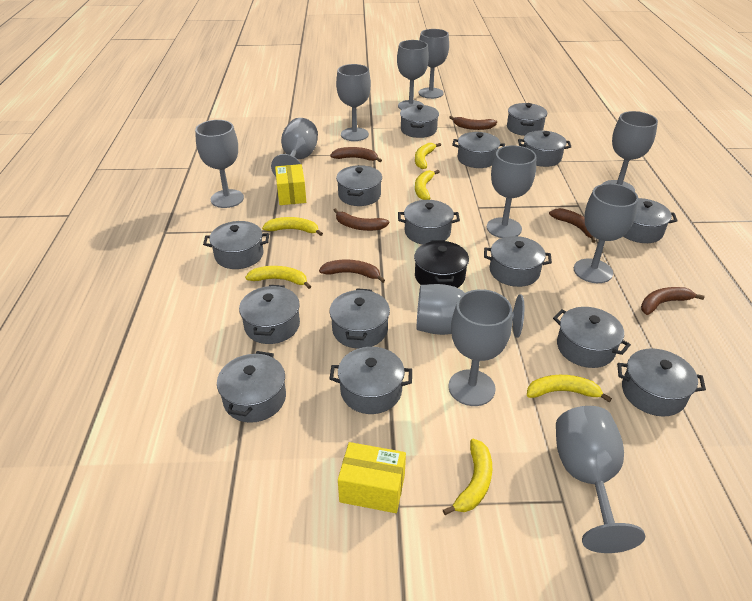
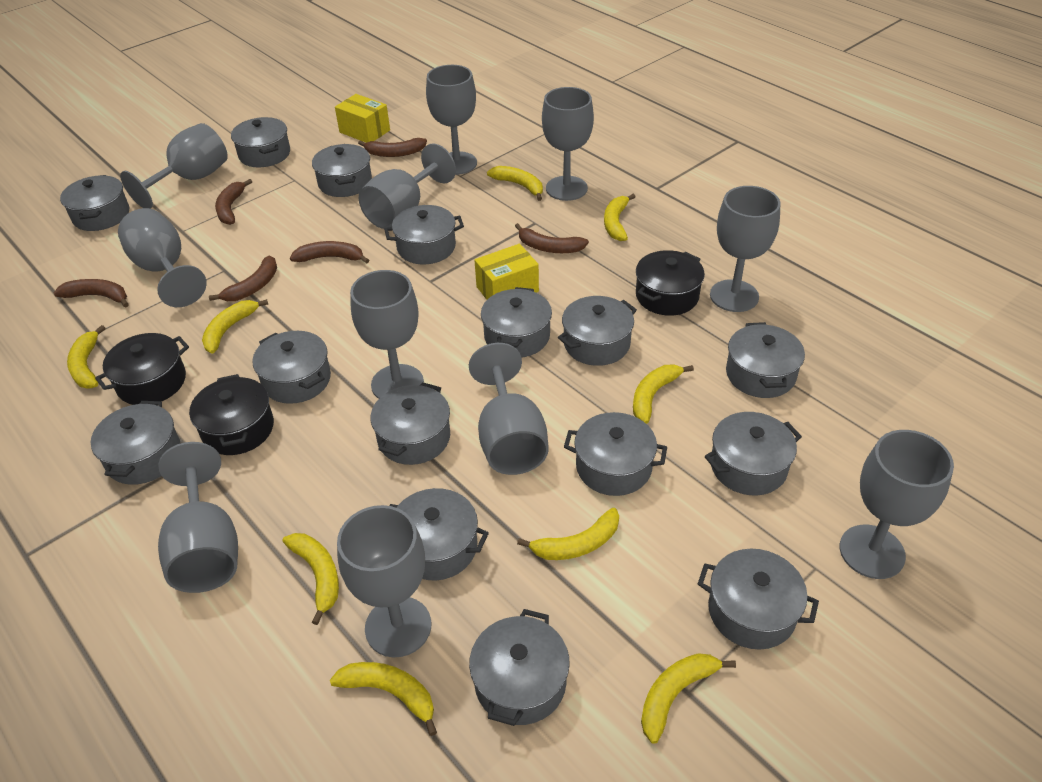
black pot: [414,240,469,288] = 1 -> [95,333,189,405] [189,374,274,455] [636,250,705,315] = 3
yellow banana: [245,266,311,289] [262,217,323,236] [415,143,441,169] [415,170,440,200] [443,439,492,515] [527,375,612,402] = 6 -> [67,325,105,389] [202,299,268,354] [283,533,339,625] [330,662,437,736] [487,166,543,201] [517,508,619,560] [604,194,636,241] [633,364,694,424] [641,653,736,744] = 9

